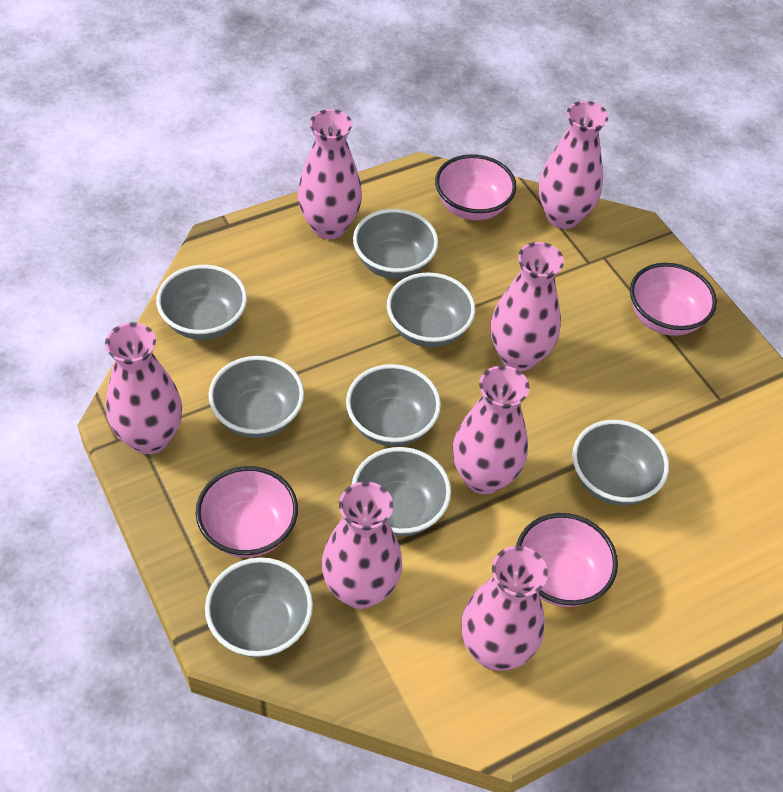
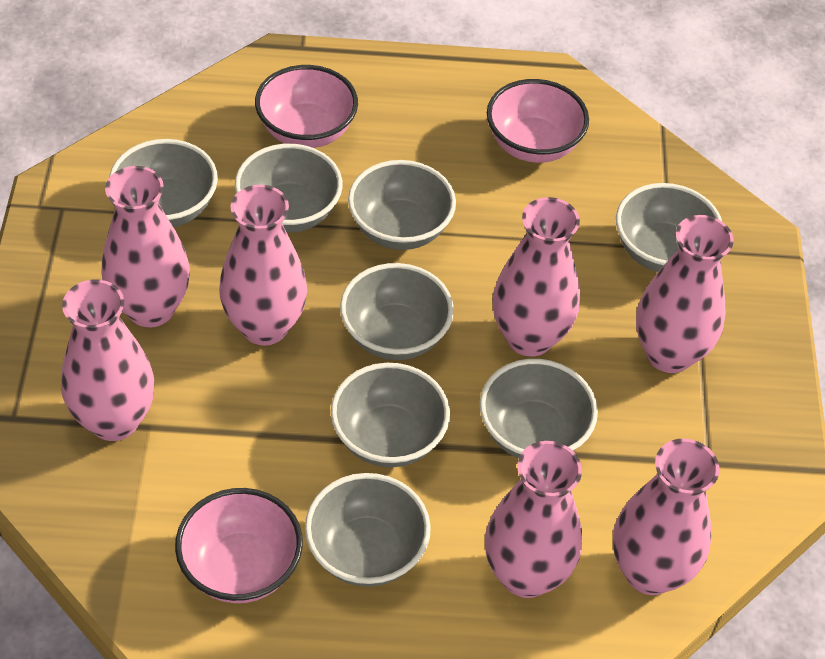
pink bowl: [196,466,298,558] [435,154,517,220] [516,513,618,607] [630,263,717,336] = 4 -> [175,488,303,603] [255,65,358,148] [487,79,589,163] = 3

